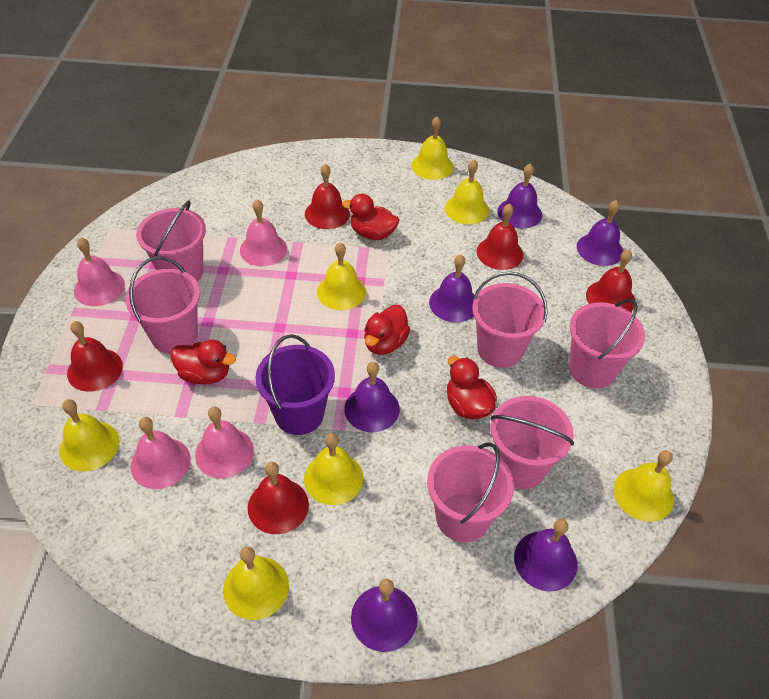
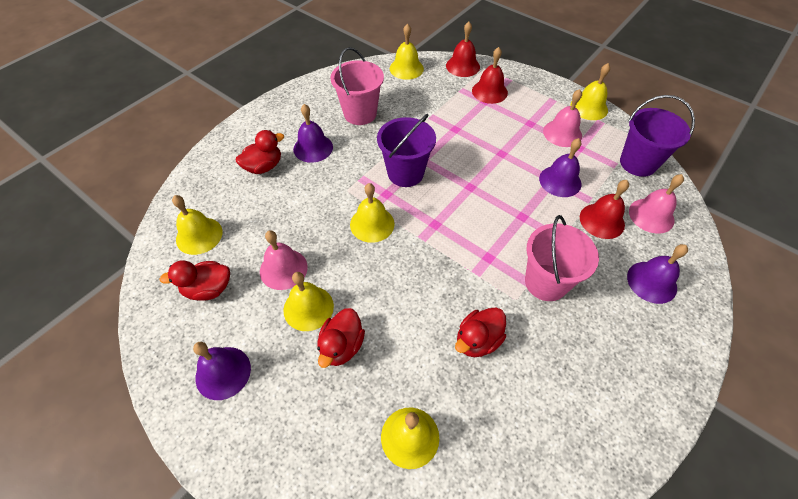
pink bell: [74,238,125,306] [131,417,191,489] [195,406,254,478] [240,199,287,266] = 4 -> [260,230,308,290] [543,89,582,147] [629,174,684,234] = 3
pink bucket: [125,256,200,354] [136,200,206,282] [427,442,514,542] [472,272,548,368] [490,396,574,489] [569,299,645,388] = 6 -> [330,47,384,125] [525,215,599,301] = 2
purple bell: [344,362,400,432] [351,579,418,652] [429,255,474,323] [498,163,542,228] [514,519,577,591] [577,200,623,266] = 6 -> [193,342,251,400] [293,104,333,163] [539,138,582,197] [627,244,688,304] = 4
purple bucket: [255,334,335,435] = 1 -> [377,114,436,187] [620,95,695,177] = 2
red bell: [67,321,123,392] [248,462,309,534] [305,164,350,229] [477,203,523,270] [586,249,635,312] = 5 -> [446,22,480,77] [472,47,508,104] [580,180,629,239] = 3
yellow bell: [59,399,119,471] [223,547,289,620] [304,433,363,505] [317,242,366,310] [411,116,453,180] [445,160,489,225] [614,450,674,522] = 7 -> [172,195,222,255] [283,272,334,331] [350,183,394,243] [381,407,439,469] [390,24,424,80] [571,63,610,120] = 6

